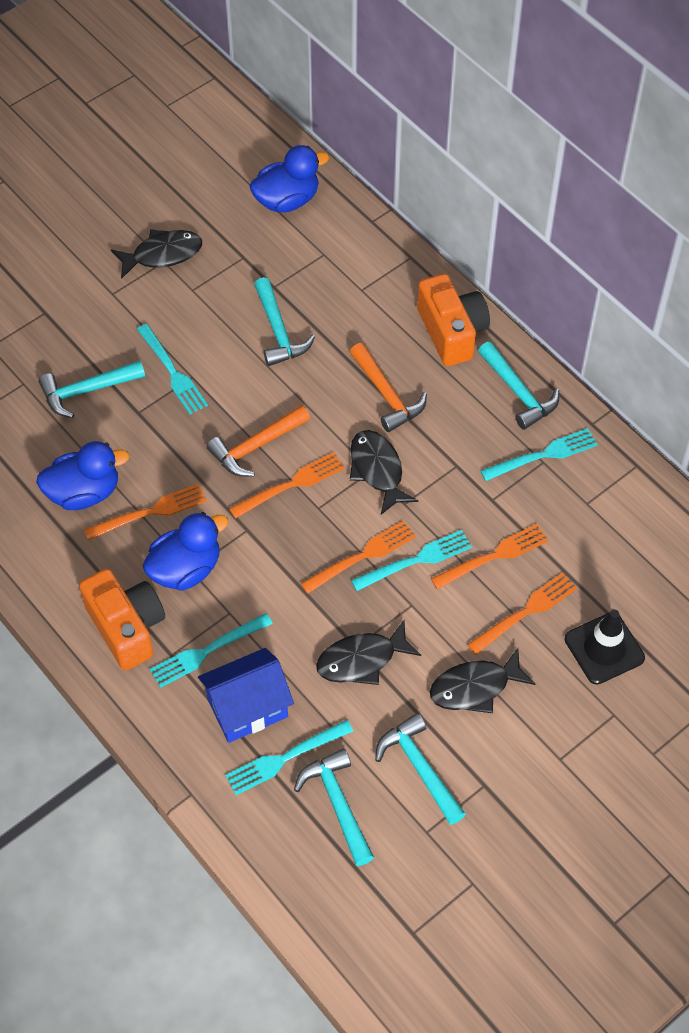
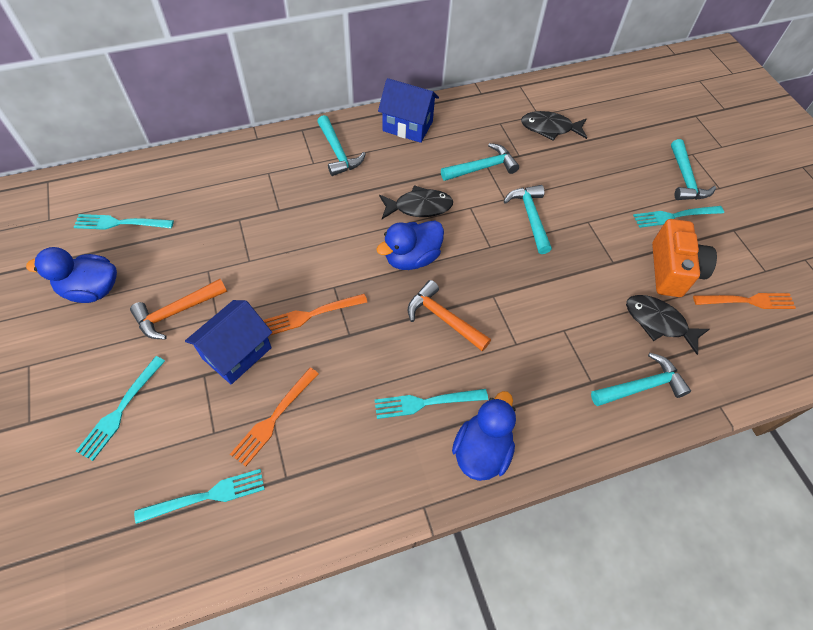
black fish: [111,229,202,279] [316,620,421,685] [350,430,418,515] [430,648,535,713] = 4 -> [379,185,453,219] [521,111,587,141] [626,295,710,355] = 3
black traffic cone: [565,610,645,685] = 1 -> none = 0
blue house: [198,648,294,743] = 1 -> [185,300,272,384] [378,78,439,143] = 2
orange camera: [79,569,165,670] [417,274,490,366] = 2 -> [652,219,717,297] = 1
orange fork: [84,484,207,540] [229,452,344,519] [301,521,416,594] [431,524,548,589] [467,573,577,654] = 5 -> [230,368,319,467] [263,294,367,336] [693,293,796,309] = 3

